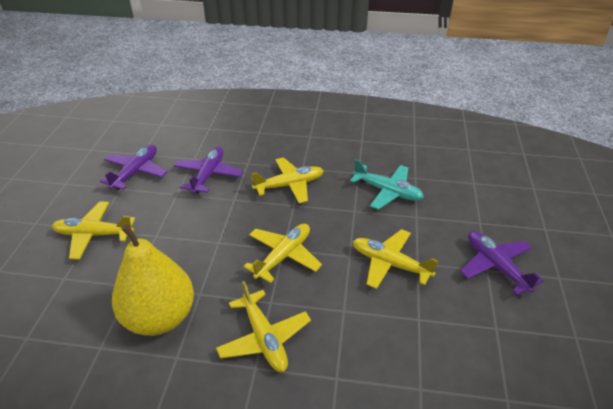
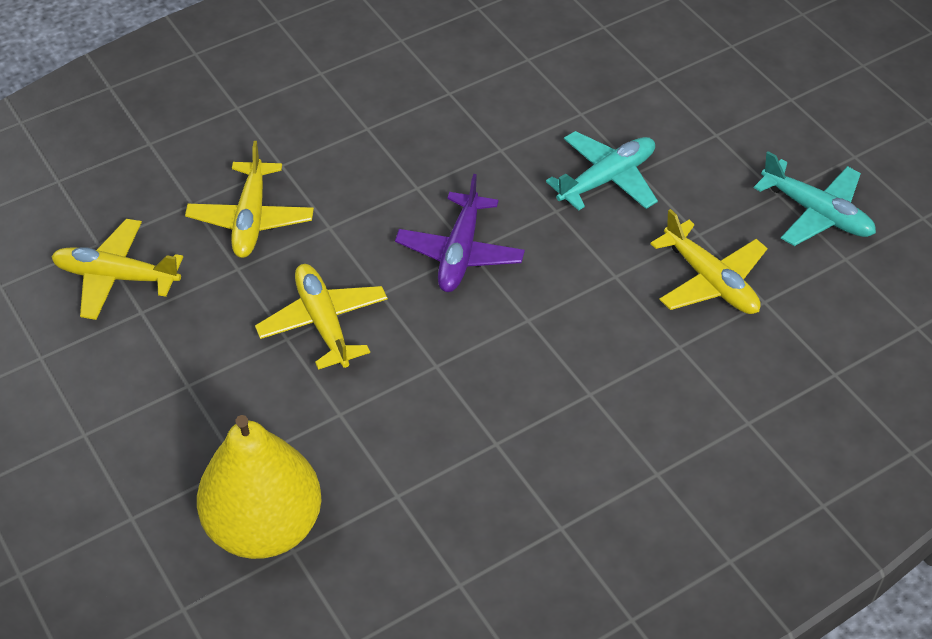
purple plane: [100,145,167,190] [174,147,243,194] [460,231,544,295] = 3 -> [395,174,525,292] = 1
turquoise plane: [350,159,424,210] = 1 -> [546,131,658,211] [754,151,876,246] = 2
yellow plane: [52,201,135,260] [216,281,311,372] [243,224,322,283] [251,157,323,203] [353,229,438,289] = 5 -> [51,219,183,320] [185,141,314,258] [255,264,388,370] [650,209,767,314] = 4

